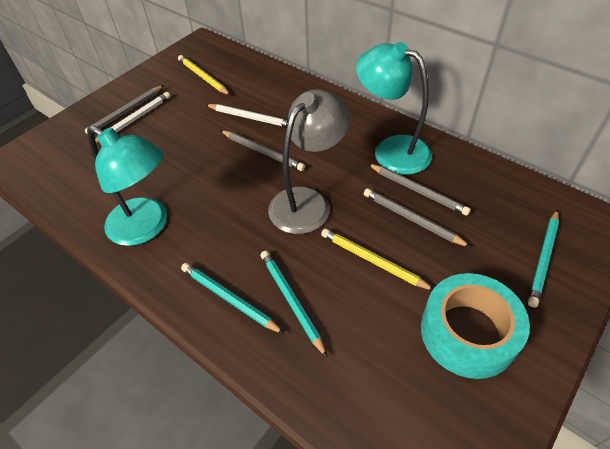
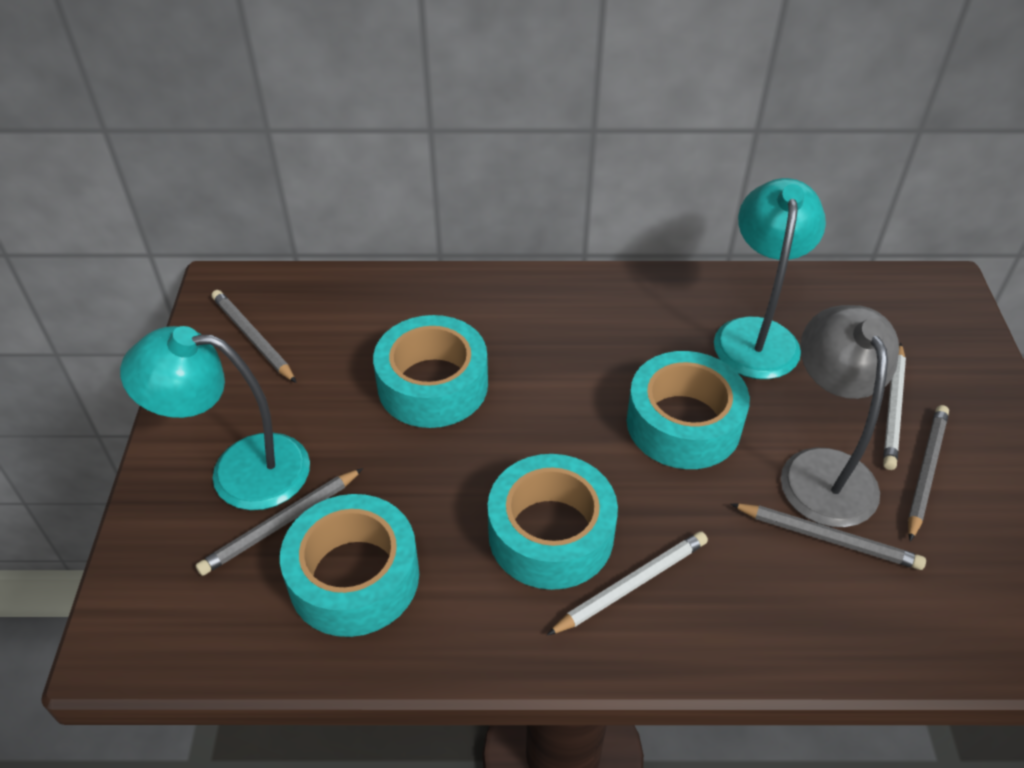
turquoise pencil: [181,263,284,334] [261,250,327,357] [528,210,559,308] = 3 -> none = 0
turquoise tape: [421,273,530,379] = 1 -> [280,494,419,637] [373,315,488,428] [488,454,618,590] [627,351,750,469] = 4
yellow pencil: [178,55,230,95] [321,228,434,290] = 2 -> none = 0

